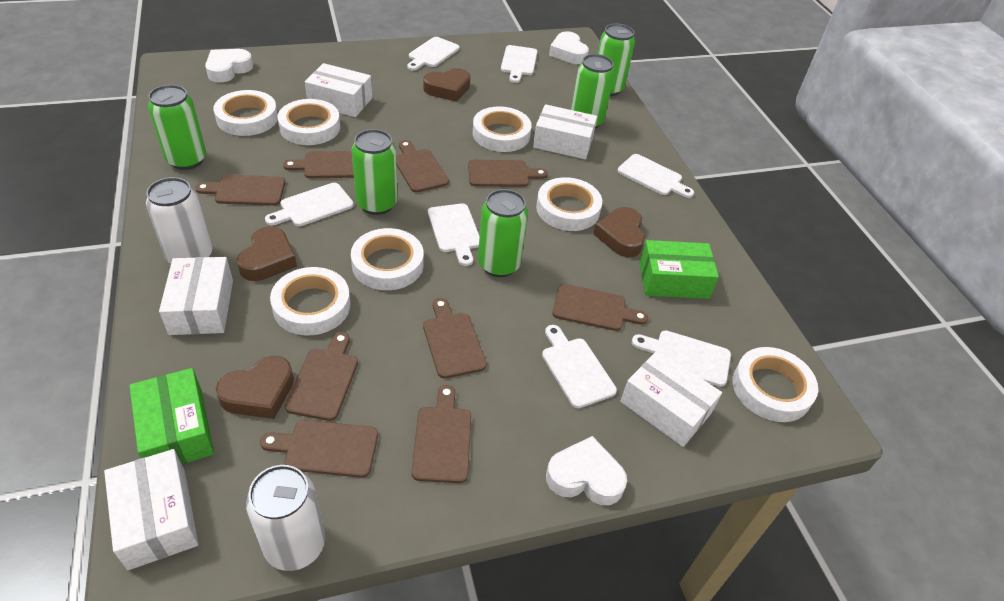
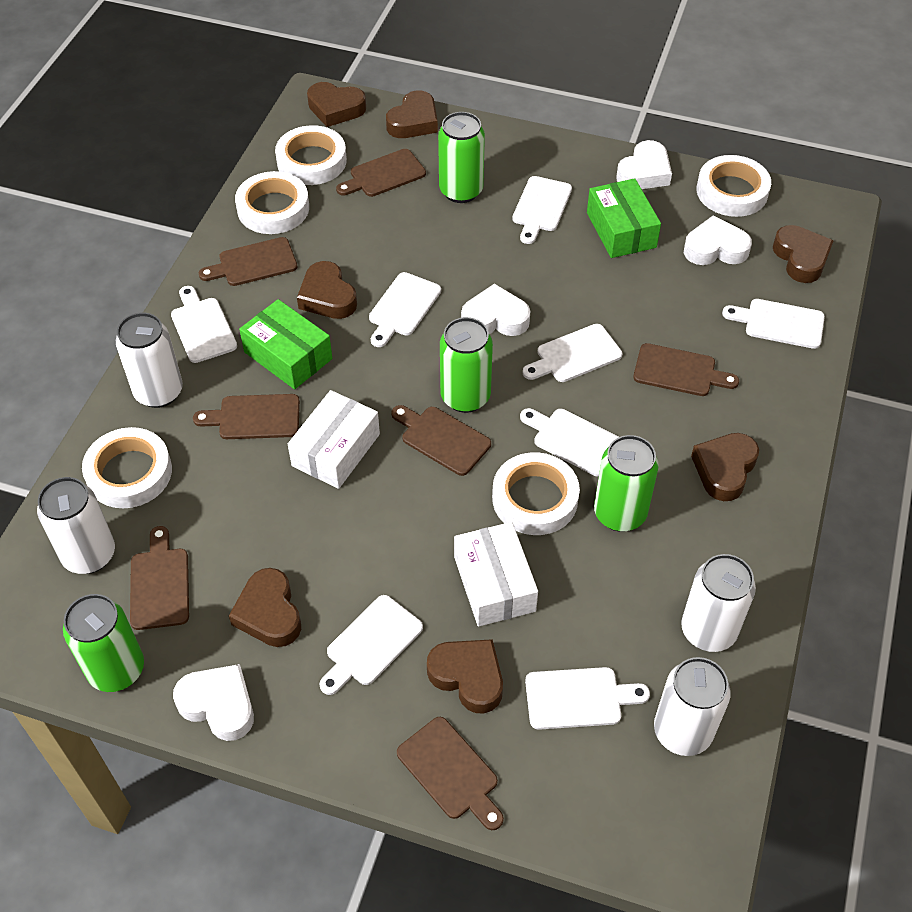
brown cutting board: [195,175,285,206] [260,420,378,478] [283,151,354,178] [285,332,358,421] [396,140,449,192] [412,385,471,483] [423,298,487,379] [468,160,548,187] [553,284,648,331] = 9 -> [130,526,189,630] [193,394,300,439] [199,237,297,286] [336,149,426,197] [391,405,491,476] [397,717,504,830] [633,343,739,396] = 7
brown heart: [216,356,294,419] [237,226,297,281] [423,68,470,102] [593,207,645,257] = 4 -> [229,568,301,647] [297,261,357,319] [307,82,366,127] [386,90,438,138] [427,639,503,713] [691,433,759,501] [773,225,834,283] = 7
green can: [148,85,206,170] [352,129,398,215] [478,189,528,277] [571,54,614,129] [598,24,635,96] = 5 -> [63,594,144,692] [438,112,485,203] [440,317,493,413] [594,435,659,532] = 4
white box: [104,449,198,570] [159,257,233,335] [305,63,372,117] [533,104,597,159] [620,350,722,447] = 5 -> [288,390,380,489] [454,522,538,627] = 2
white can: [146,177,212,264] [246,465,325,571] = 2 -> [37,477,115,574] [116,313,183,408] [654,657,731,756] [681,554,756,652] = 4
white cutting board: [265,183,354,226] [407,37,460,70] [428,203,480,266] [501,45,537,83] [542,325,617,408] [617,154,694,198] [632,330,731,387] = 7 -> [171,286,237,363] [319,595,423,695] [369,272,441,347] [512,176,572,244] [520,408,619,477] [523,324,622,382] [525,667,650,730] [722,299,825,349] = 8
white heart: [205,49,253,83] [546,436,627,505] [549,31,589,64] = 3 -> [173,664,254,741] [461,284,530,336] [616,140,672,189] [684,215,752,265] = 4
white tape: [213,90,278,136] [270,267,350,335] [278,99,340,145] [351,228,424,290] [473,106,532,152] [536,177,602,231] [733,347,818,422] = 7 -> [82,427,172,508] [235,171,309,234] [275,125,347,185] [492,452,580,535] [697,155,771,217] = 5

